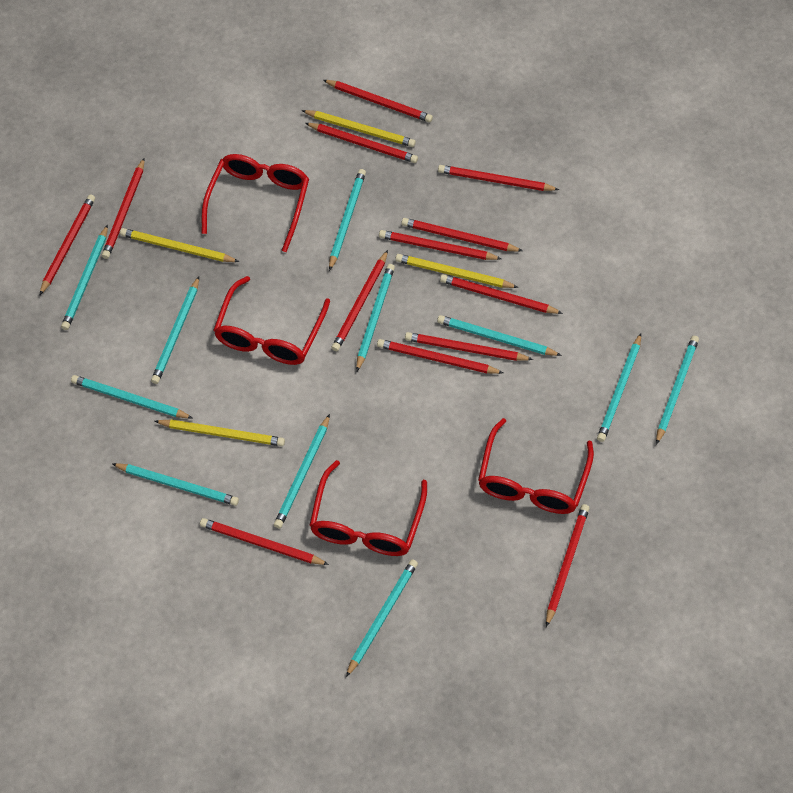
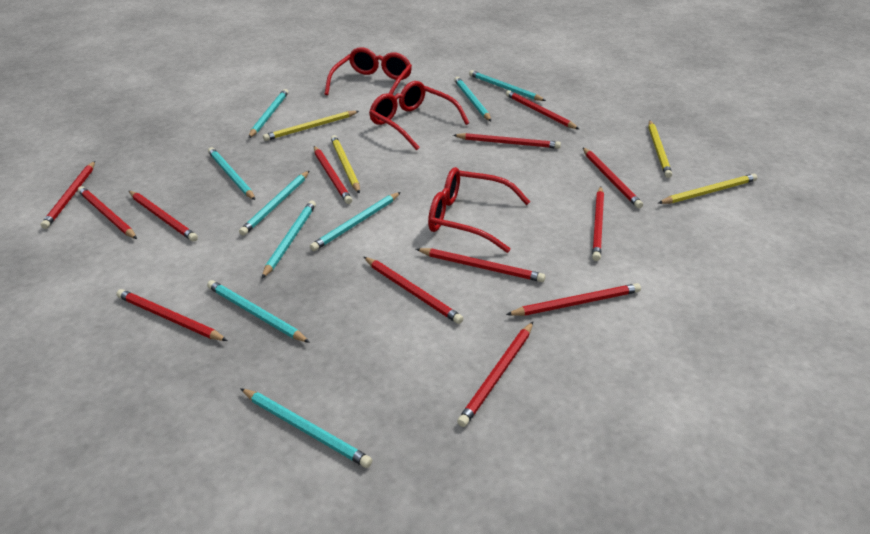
red glasses: [202,154,309,252] [214,276,330,365] [309,460,427,556] [478,418,594,514] = 4 -> [325,47,412,95] [369,81,469,150] [428,167,530,253] = 3
turquoise pencil: [61,225,108,330] [71,375,192,418] [112,463,239,506] [151,276,199,384] [274,414,330,528] [329,169,366,271] [346,559,418,677] [356,264,395,371] [437,315,562,356] [597,333,641,442] [656,336,699,445] = 11 -> [207,280,310,343] [208,147,255,200] [239,171,309,236] [240,388,372,468] [249,89,288,138] [262,200,316,278] [310,192,401,251] [454,77,491,121] [469,70,546,101] = 9

